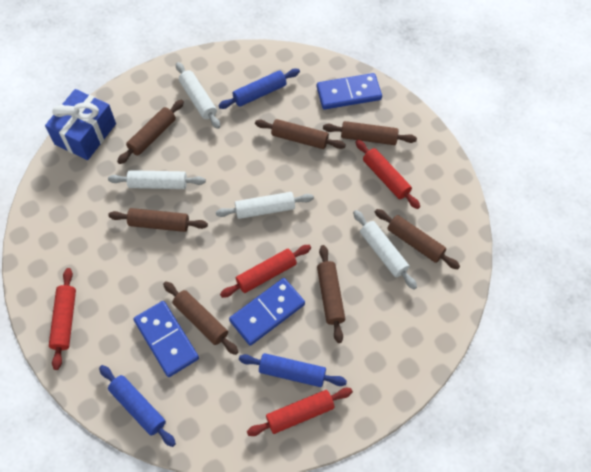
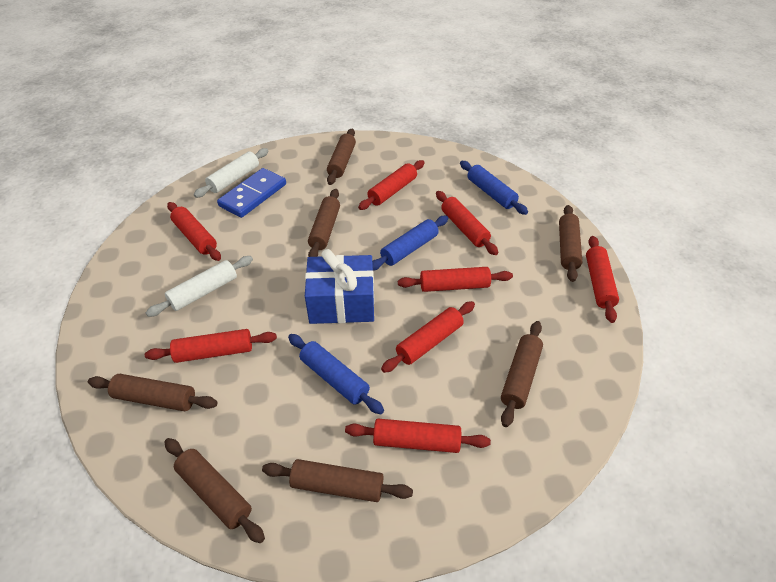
blue domino: [134,301,199,377] [229,278,305,346] [317,73,382,110] = 3 -> [217,168,286,218] = 1
red rolling pin: [49,268,76,370] [220,245,311,298] [247,388,353,436] [355,140,420,209] = 4 -> [145,329,277,363] [167,202,221,261] [345,419,491,453] [358,160,425,210] [381,301,475,373] [398,267,513,292] [436,191,498,255] [586,236,619,323] = 8
white rolling pin: [108,170,206,189] [176,62,220,129] [216,192,314,219] [353,210,417,290] = 4 -> [146,256,253,317] [194,148,268,198] = 2

